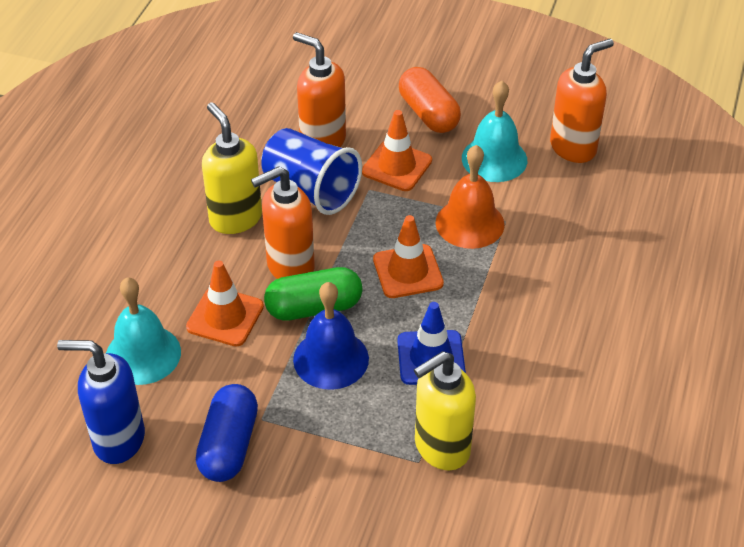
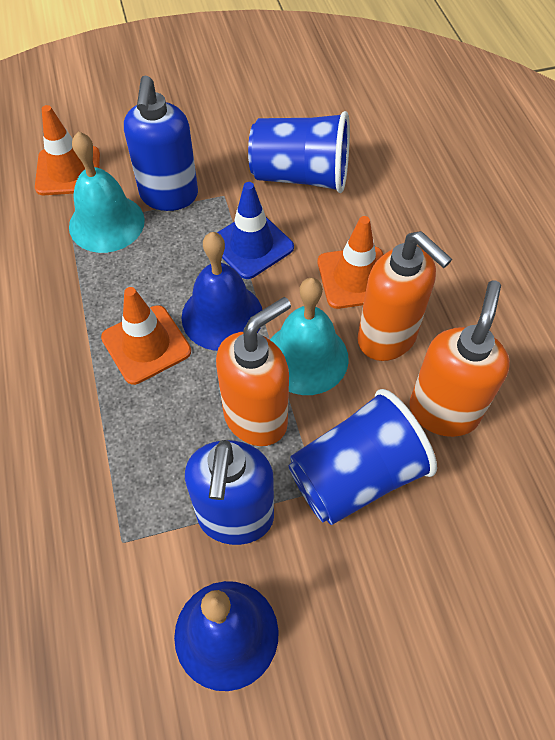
blue bell: [293,282,369,390] = 1 -> [174,581,279,691] [181,232,262,351] = 2
blue capsule: [196,384,258,482] = 1 -> none = 0
blue cup: [261,128,362,215] = 1 -> [248,111,350,193] [289,389,437,525] = 2
blue soap dispenser: [57,340,145,464] = 1 -> [124,75,198,211] [185,440,274,545] = 2
green capsule: [264,267,363,321] = 1 -> none = 0
orange bell: [436,145,505,249] = 1 -> none = 0
orange capsule: [399,67,461,133] = 1 -> none = 0
yellow soap dispenser: [202,102,262,234] [414,351,476,470] = 2 -> none = 0

